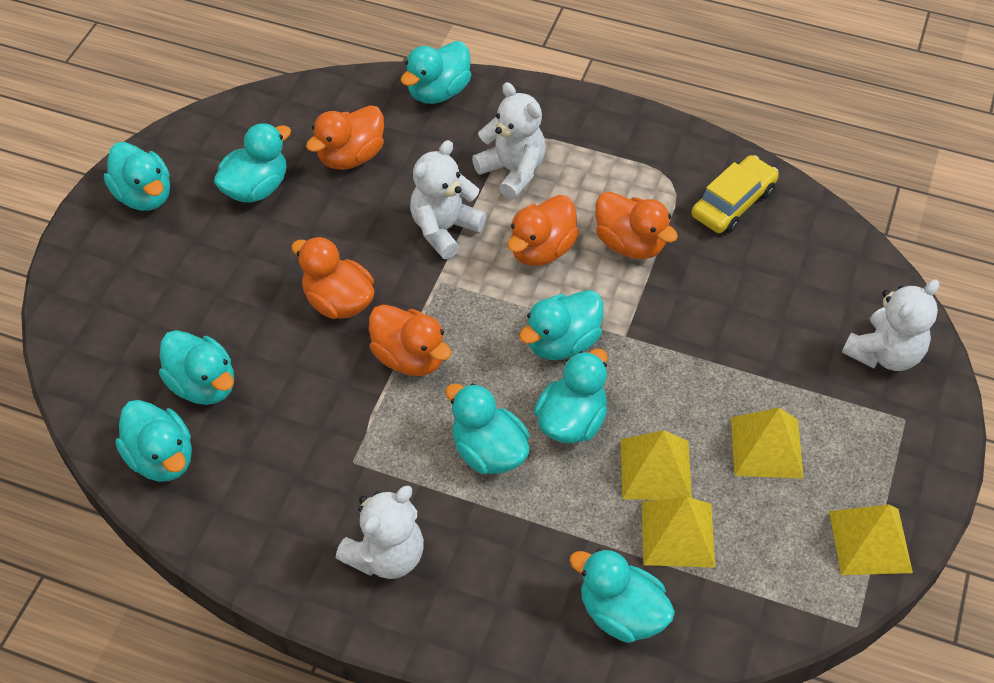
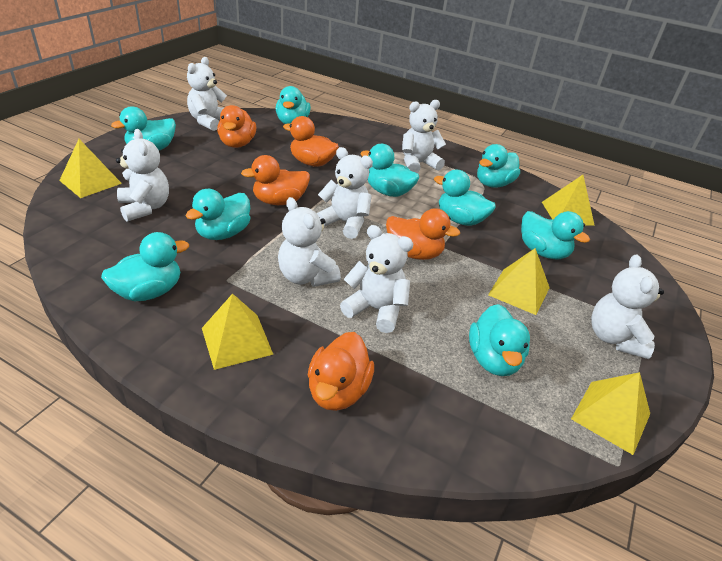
white teddy bear: [336,486,424,579] [410,140,486,259] [472,82,546,199] [842,280,939,371] = 4 -> [116,129,169,222] [187,57,227,131] [278,197,341,287] [317,147,373,239] [340,225,413,333] [402,100,446,173] [591,254,664,359] = 7
yellow car: [691,155,779,233] = 1 -> none = 0
yellow pyramid: [621,430,692,500] [642,497,715,568] [731,408,804,479] [829,504,913,575] = 4 -> [59,139,122,198] [202,293,274,370] [488,248,550,315] [542,175,595,226] [571,372,650,455] = 5

